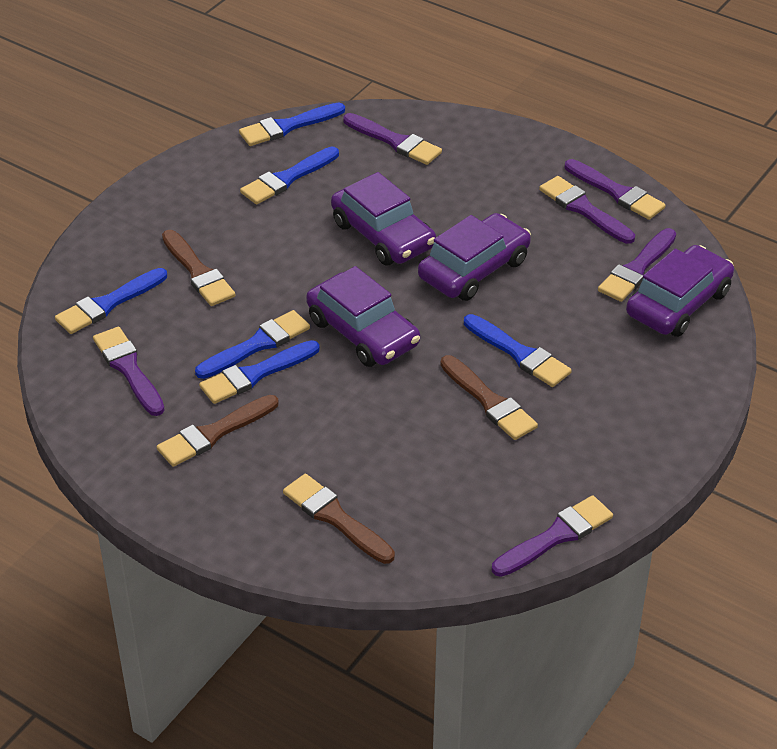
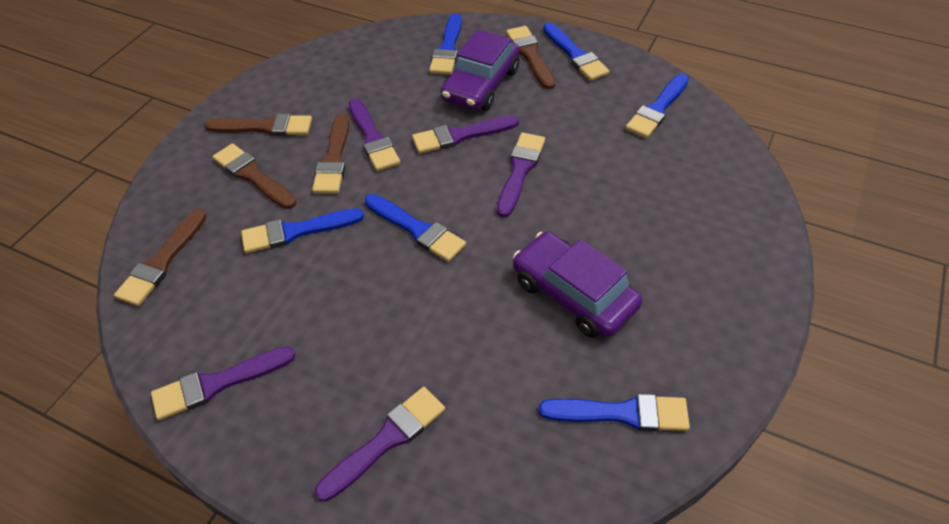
brown brush: [157,395,279,467] [162,230,236,306] [283,474,395,564] [440,355,538,440] = 4 -> [114,209,207,306] [204,114,312,136] [213,143,296,209] [312,114,349,194] [506,26,555,90] = 5
purple brush: [93,327,165,416] [343,113,442,165] [492,495,613,577] [539,176,635,244] [565,159,666,220] [598,228,676,302] = 6 -> [151,346,295,420] [315,387,445,502] [349,99,401,171] [412,115,519,154] [497,132,545,218] = 5
purple car: [306,266,420,367] [331,172,436,265] [418,213,531,301] [626,245,734,337] = 4 -> [441,29,520,111] [513,231,642,338] = 2

